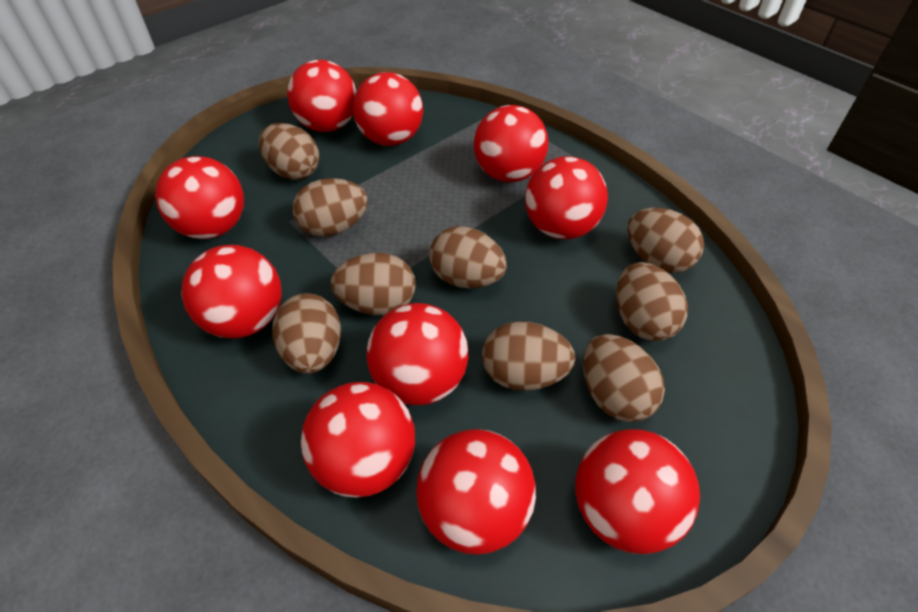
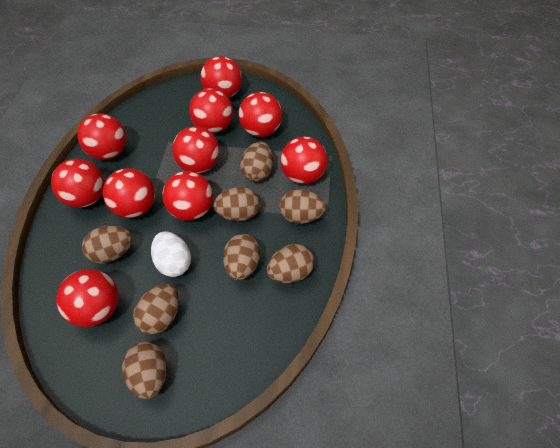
brown egg: [259,123,319,180] [272,293,341,374] [292,178,368,237] [330,253,416,315] [429,226,507,288] [482,321,575,391] [583,334,665,422] [616,262,688,341] [627,208,704,273] = 9 -> [82,226,132,264] [122,342,167,399] [133,284,179,335] [213,187,260,221] [223,234,260,280] [240,142,273,182] [267,244,314,283] [280,189,326,224] = 8
white egg: none = 0 -> [151,231,191,277] = 1

